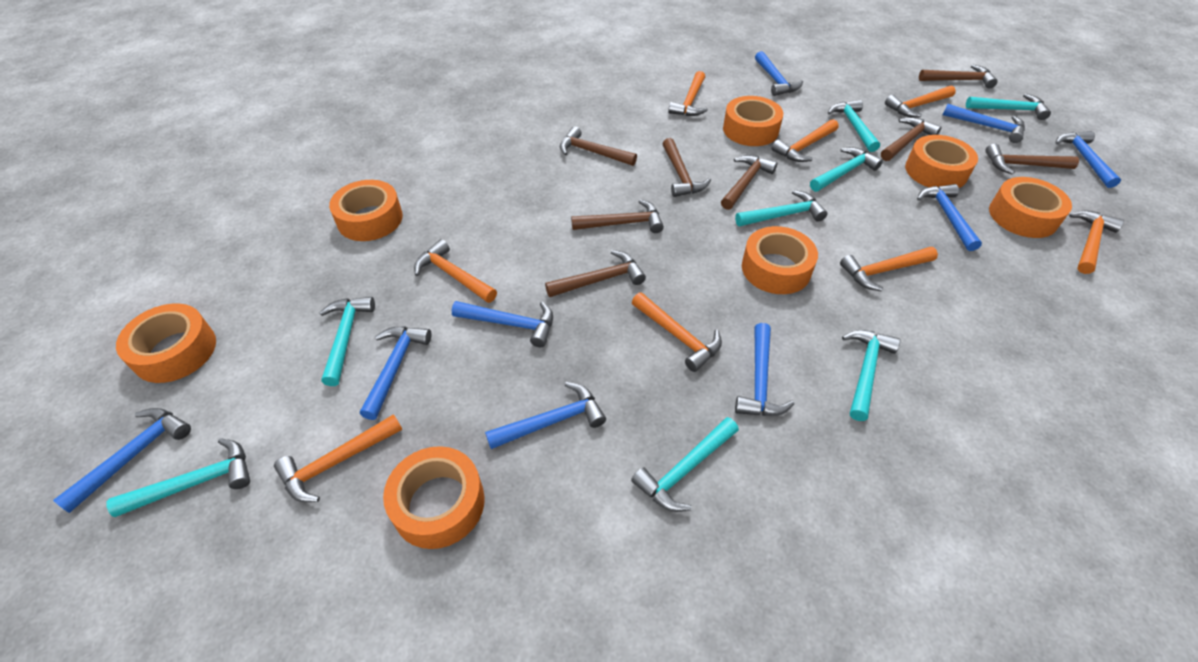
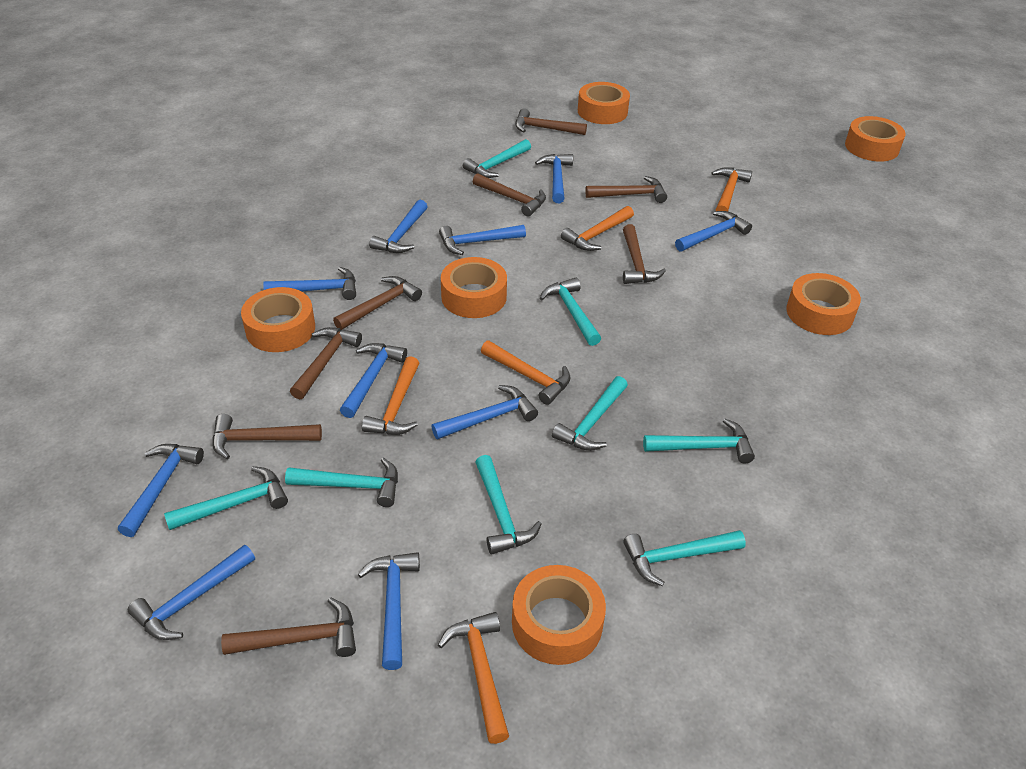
blue hammer: [53,408,191,513] [360,327,432,420] [452,301,553,347] [485,382,606,449] [735,323,794,416] [755,51,803,96] [917,184,982,251] [943,104,1025,143] [1055,131,1121,188] = 9 -> [118,444,204,537] [128,545,255,640] [263,267,356,300] [340,343,407,418] [358,552,420,670] [369,200,428,253] [431,385,538,440] [439,225,526,255] [535,154,573,203] [675,211,752,252] = 10
orange hammer: [274,414,402,502] [414,239,497,303] [632,292,722,372] [668,71,708,116] [771,119,839,162] [840,247,938,291] [885,85,956,117] [1069,210,1124,274] = 8 -> [362,356,419,435] [438,612,509,744] [481,341,571,405] [561,206,634,251] [712,167,752,211] = 5
orange tape: [116,303,216,383] [329,180,403,241] [383,446,485,549] [723,96,783,146] [742,226,818,294] [905,135,978,188] [989,177,1072,238] = 7 -> [241,287,315,352] [441,257,507,318] [512,565,606,665] [578,82,630,124] [786,273,861,335] [845,116,905,162] = 6

